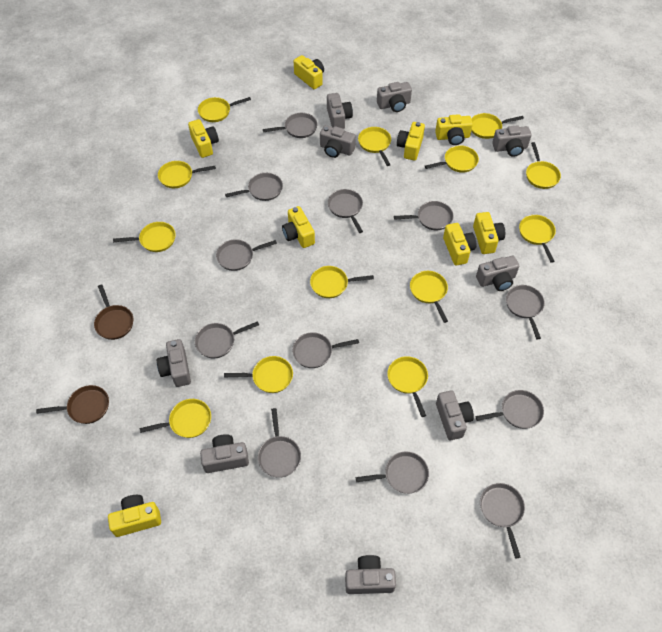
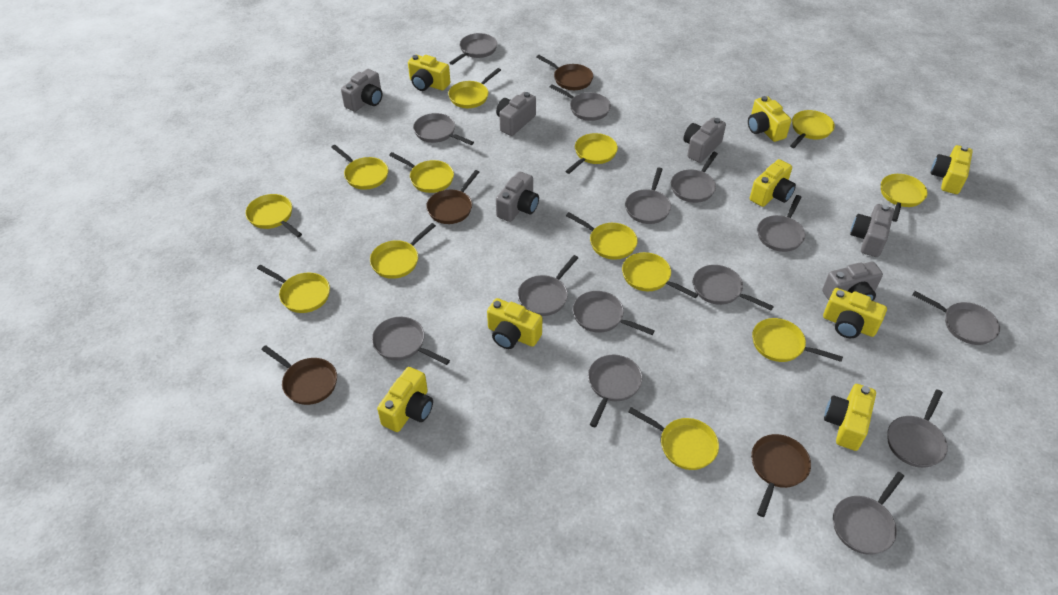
brown pan: [36,385,109,424] [94,285,133,340] = 2 -> [261,345,337,405] [426,170,479,224] [537,55,593,90] [751,434,811,517] = 4
grey camera: [157,339,191,387] [200,434,249,473] [320,125,356,158] [327,93,353,129] [345,555,396,594] [377,82,412,112] [436,390,474,440] [476,256,519,291] [492,125,531,157] = 9 -> [341,69,383,112] [496,92,536,136] [496,171,539,222] [683,117,726,163] [822,262,883,301] [850,204,894,257] = 6
grey pan: [195,321,259,358] [216,239,277,271] [225,173,283,201] [258,408,301,478] [263,113,317,138] [292,332,359,368] [328,189,363,233] [356,452,429,494] [394,201,454,230] [475,390,544,429] [480,483,525,558] [506,285,545,340] = 12 -> [372,317,450,365] [413,113,474,145] [449,33,497,65] [518,255,578,316] [550,84,611,121] [573,291,655,335] [588,355,642,427] [625,168,671,224] [671,152,718,203] [693,265,774,310] [757,195,805,252] [833,472,904,555] [887,389,948,468] [912,291,1000,345] = 14

